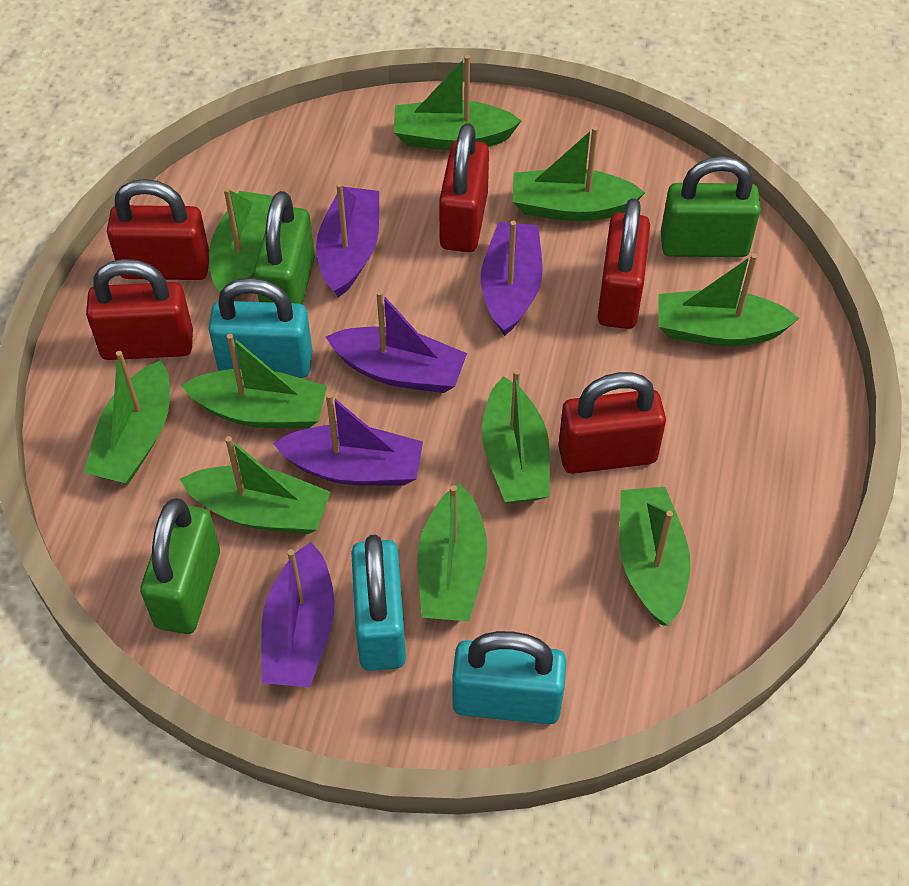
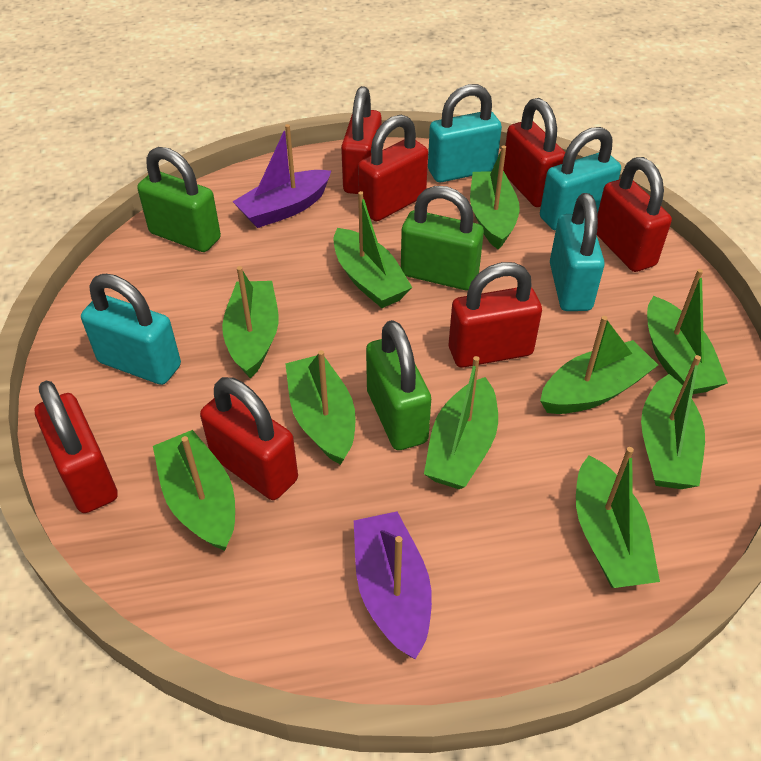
purple boat: [261,542,334,687] [273,393,423,486] [316,182,379,298] [326,290,467,393] [481,221,543,336] = 5 -> [232,124,331,228] [354,511,432,659] = 2
red padlock: [86,259,193,360] [107,179,209,280] [439,123,489,252] [558,372,666,474] [597,198,650,329] = 5 -> [35,381,118,513] [200,377,298,500] [341,86,382,194] [358,115,428,221] [449,262,542,368] [503,98,565,207] [597,157,672,272] = 7
turquoise padlock: [208,278,312,378] [351,534,406,671] [453,631,566,724] = 3 -> [81,274,181,385] [428,84,502,182] [540,127,621,230] [550,193,605,311] = 4

